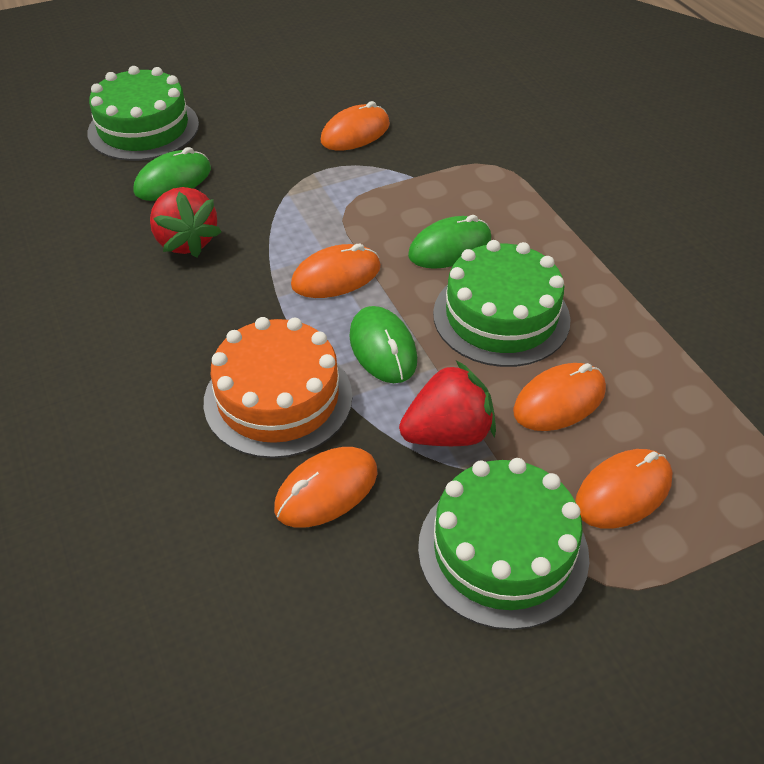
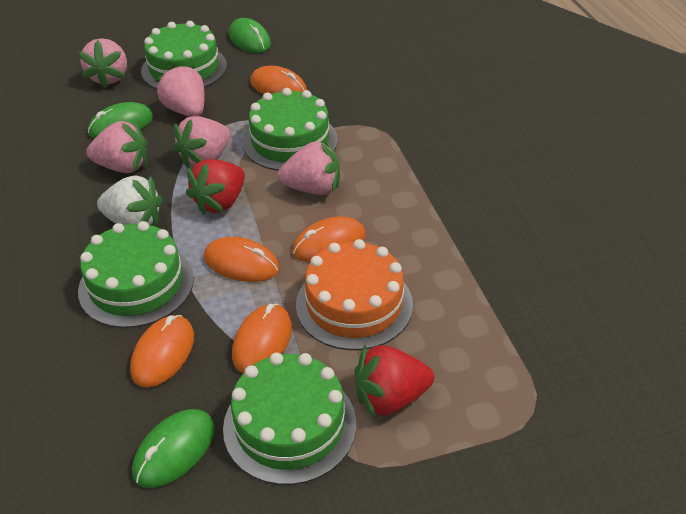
green cake: [87,66,199,161] [418,458,589,630] [433,240,570,367] = 3 -> [78,221,194,328] [141,21,227,89] [223,352,356,485] [243,88,338,171] = 4
pink strawberry: none = 0 -> [78,38,127,88] [86,121,148,173] [155,64,205,117] [173,116,230,168] [277,141,340,195] = 5
white strawberry: none = 0 -> [97,176,163,227] = 1

